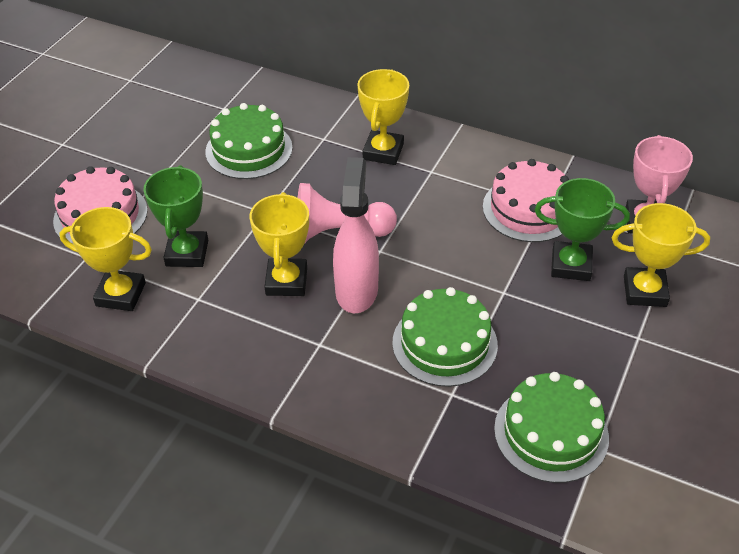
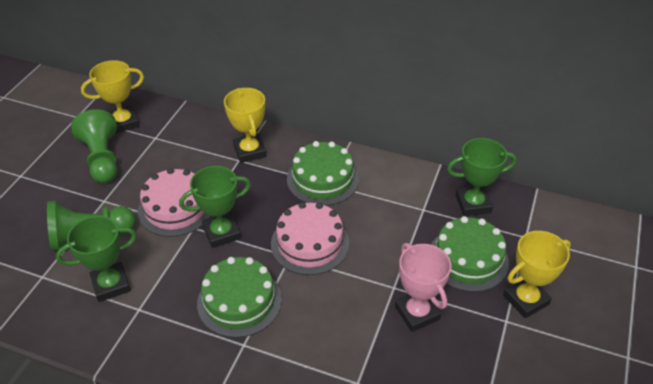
green pawn: none = 0 -> [47,201,136,251] [71,109,117,183] = 2
green trophy: [144,165,208,267] [535,178,630,281] = 2 -> [56,216,137,302] [179,166,251,248] [447,138,517,216] = 3
pink pawn: [298,183,397,243] = 1 -> none = 0
pink spray bottle: [333,157,379,313] = 1 -> none = 0
yellow trophy: [59,207,152,311] [250,192,309,296] [357,69,409,165] [612,203,710,307] = 4 -> [81,60,144,134] [224,88,266,163] [503,231,571,318] = 3

